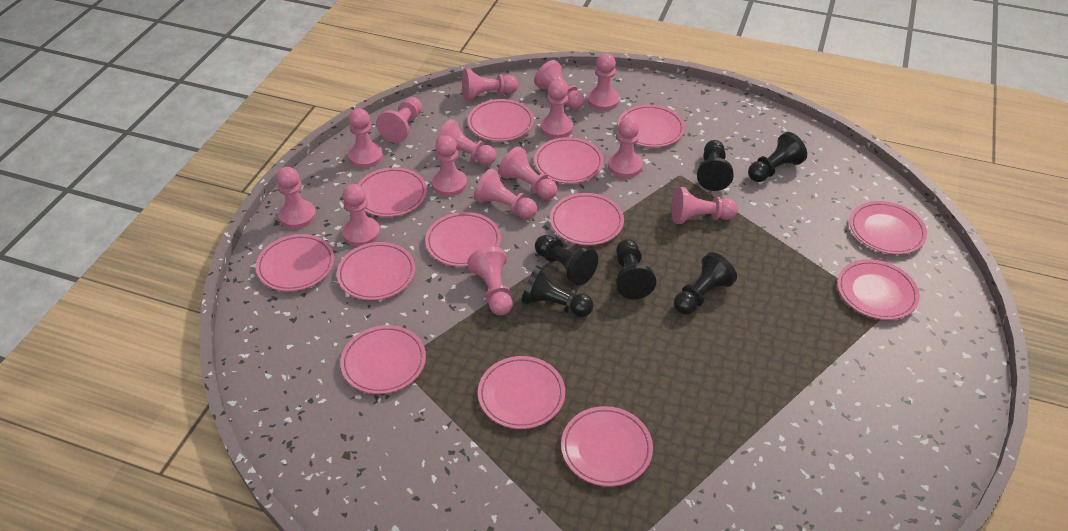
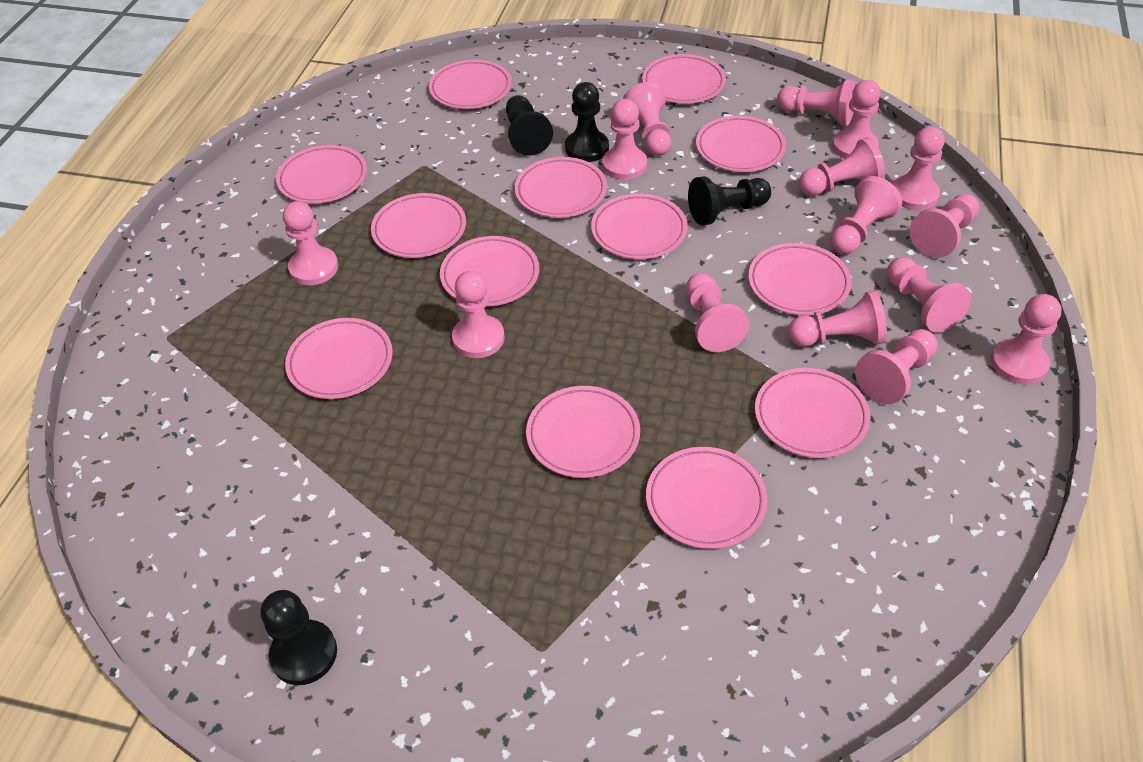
black pawn: [522,266,594,317] [535,235,598,286] [616,239,656,300] [674,252,737,315] [697,140,734,191] [748,132,807,182] = 6 -> [261,590,337,685] [506,95,553,156] [565,82,609,162] [688,176,771,226] = 4

